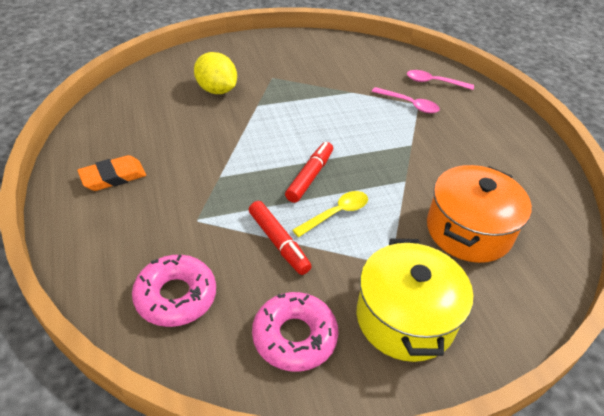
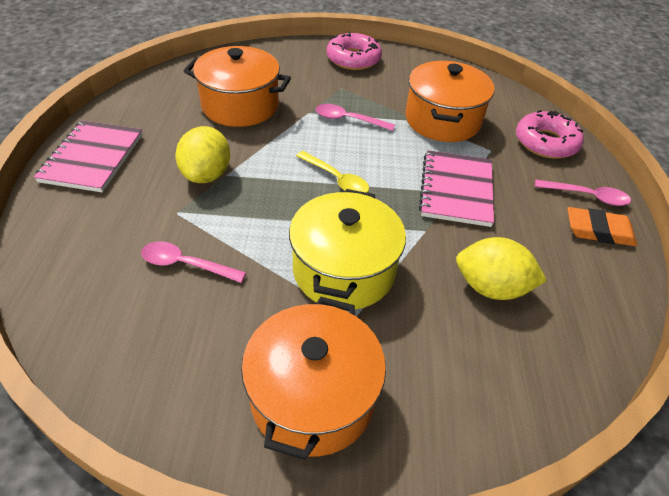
orange pot: [427,165,532,263] = 1 -> [184,46,291,127] [241,297,386,460] [405,61,495,142] = 3
pink notebook: none = 0 -> [34,120,143,192] [419,150,494,227] = 2
pink spoon: [372,87,440,113] [407,70,474,90] = 2 -> [141,241,246,283] [315,104,395,131] [535,180,631,206] = 3
red marker: [249,201,312,275] [285,142,333,203] = 2 -> none = 0
yellow lemon: [194,52,237,94] = 1 -> [175,126,230,183] [456,237,547,300] = 2

